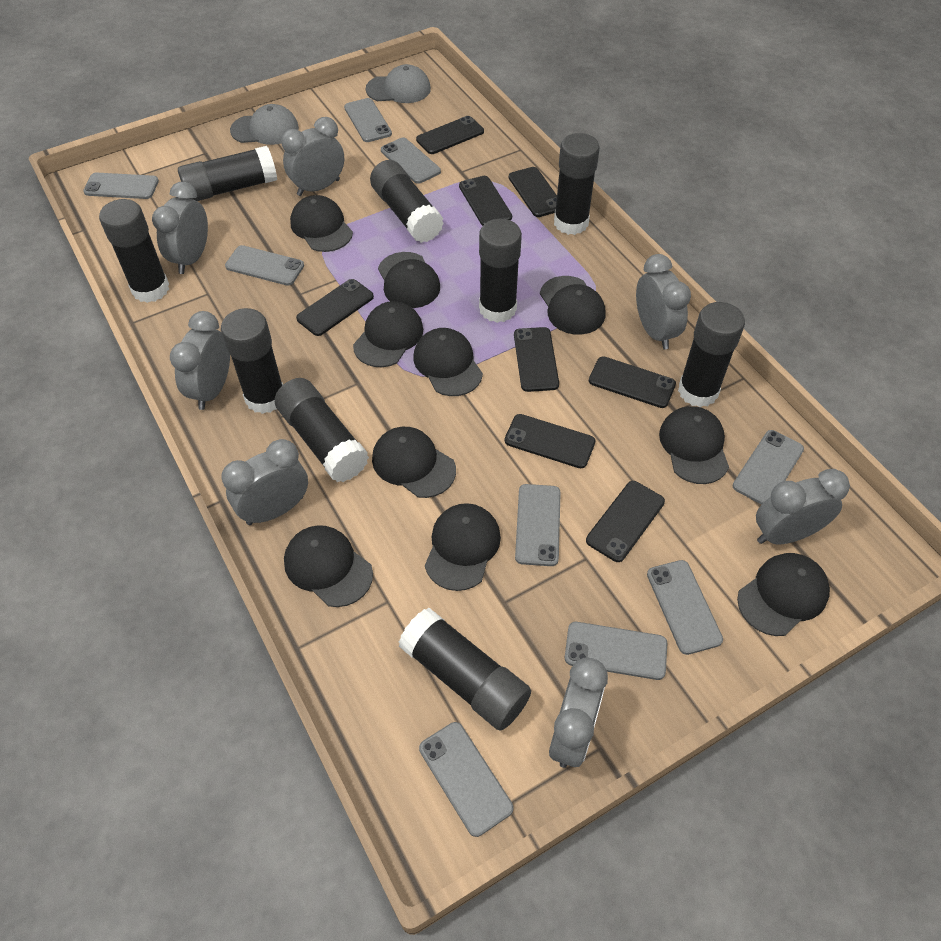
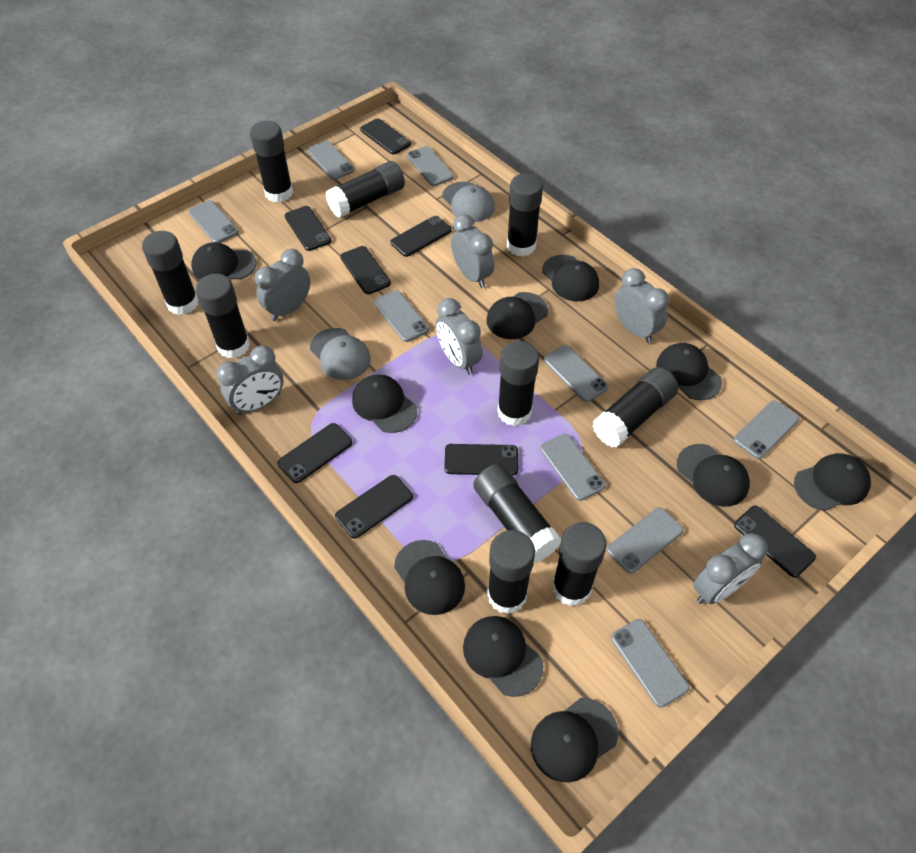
black glue stick: [99,199,169,303] [178,146,277,201] [221,308,283,414] [274,378,369,482] [370,160,444,243] [399,608,531,731] [479,219,522,323] [554,133,600,235] [678,302,745,407] = 9 -> [142,231,199,315] [196,274,250,359] [250,121,293,203] [326,161,405,218] [473,464,561,563] [487,530,535,614] [497,341,539,426] [507,173,543,257] [552,522,607,606] [592,367,678,448] = 10
grey clock: [152,182,208,274] [170,311,230,410] [222,439,308,525] [281,117,344,196] [549,658,608,768] [636,254,691,349] [756,469,850,544] = 7 -> [217,345,284,415] [255,249,311,321] [436,298,483,375] [451,214,494,288] [614,268,669,343] [693,533,768,604] = 6

